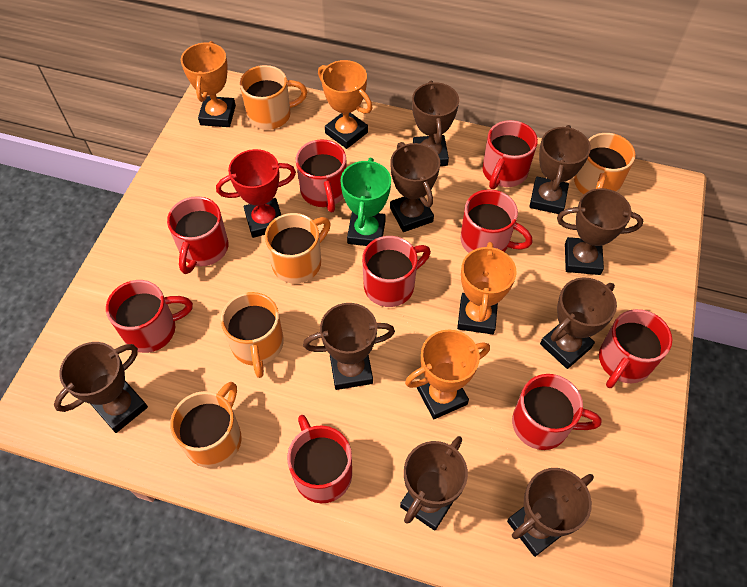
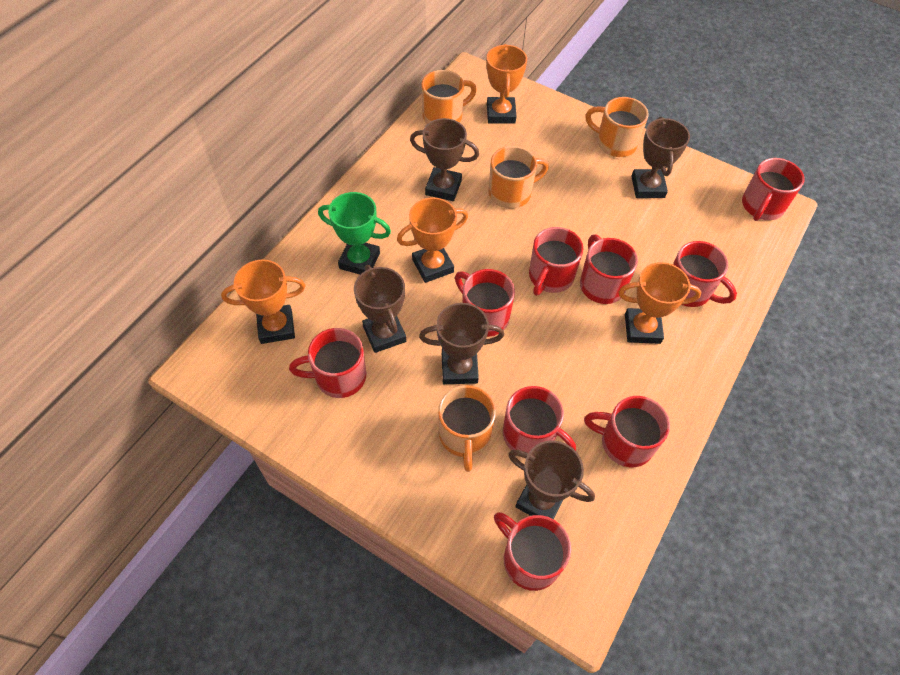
brown trophy: [54,342,148,433] [303,303,395,390] [390,142,440,232] [400,436,468,531] [412,80,459,166] [507,468,594,557] [529,125,591,214] [540,277,617,369] [557,188,643,275] = 9 -> [354,265,406,353] [410,118,479,201] [419,303,504,384] [508,440,595,519] [632,117,690,198] = 5
orange mug: [170,382,242,468] [221,292,284,378] [240,65,307,130] [265,213,331,284] [574,133,635,195] = 5 -> [421,70,477,124] [438,385,496,472] [489,146,549,209] [585,97,649,157] = 4
red trophy: [216,149,296,238] = 1 -> none = 0

